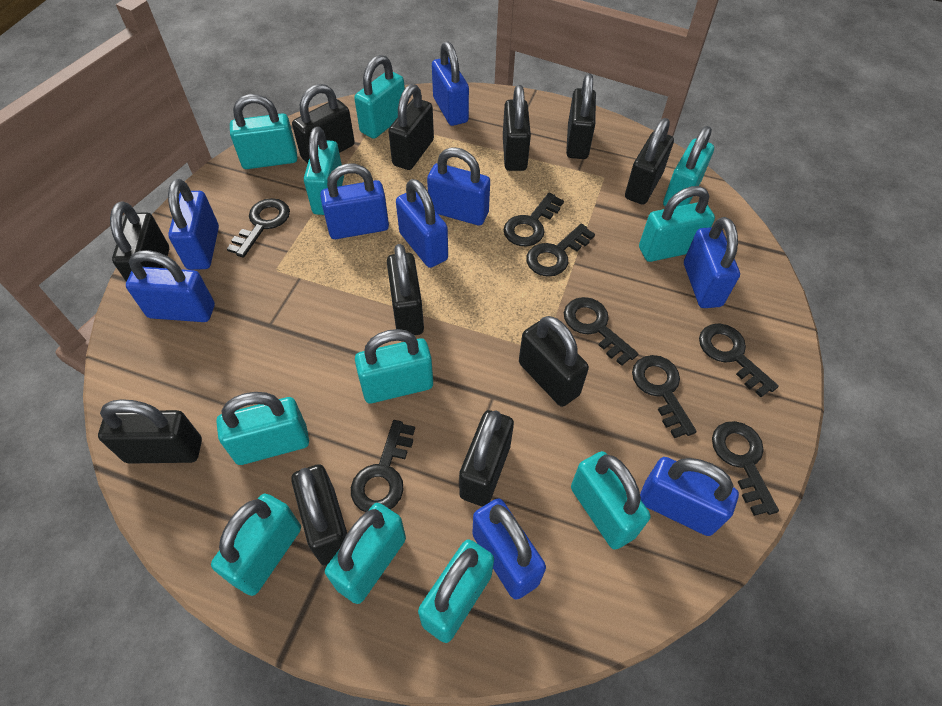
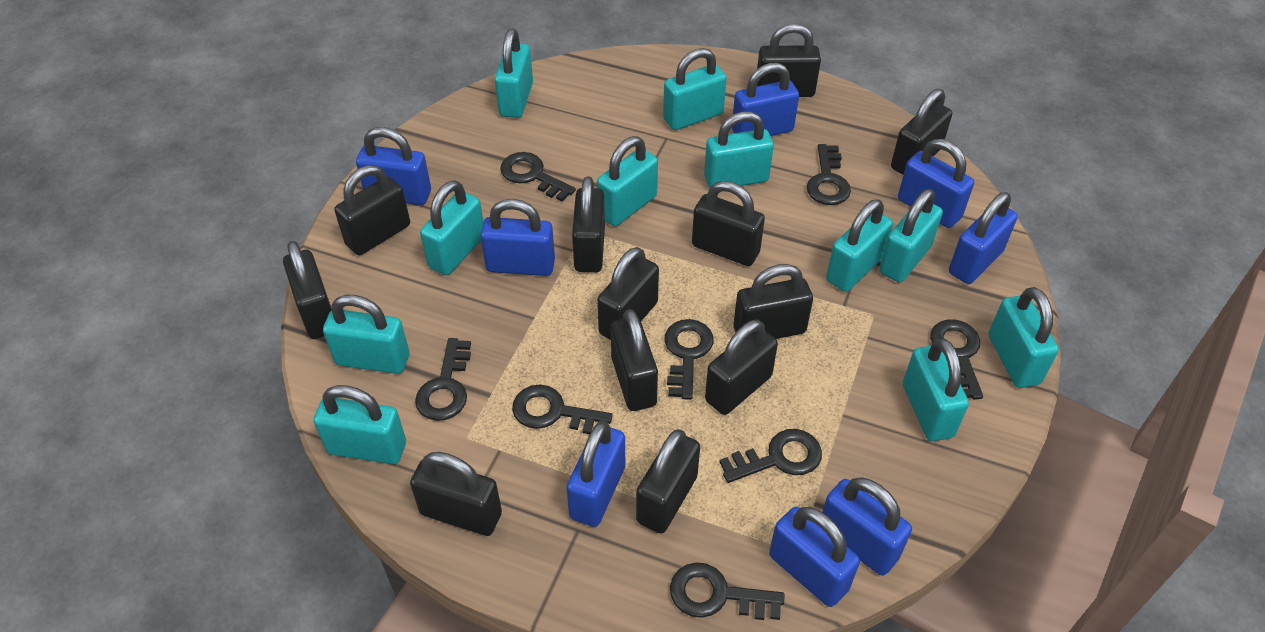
black padlock: [98,399,202,464] [110,201,169,282] [291,464,347,565] [292,84,355,164] [387,244,424,335] [388,84,434,170] [459,410,514,507] [503,85,531,171] [519,316,589,407] [566,74,596,159] [625,118,674,205] = 11 -> [283,241,332,339] [334,165,410,255] [410,452,502,536] [572,176,605,272] [597,247,659,340] [611,309,658,411] [636,429,700,534] [692,181,765,266] [705,320,778,415] [733,264,813,339] [757,23,821,97] [891,89,952,175] = 12
blue padlock: [126,250,215,322] [168,179,219,270] [320,164,389,239] [396,179,448,268] [427,147,490,226] [432,41,469,126] [472,498,546,600] [640,457,739,536] [684,217,740,308] = 9 -> [356,127,431,205] [480,199,555,276] [566,421,625,527] [732,63,799,136] [769,507,860,607] [822,477,912,576] [898,139,974,228] [949,192,1018,284] = 8

